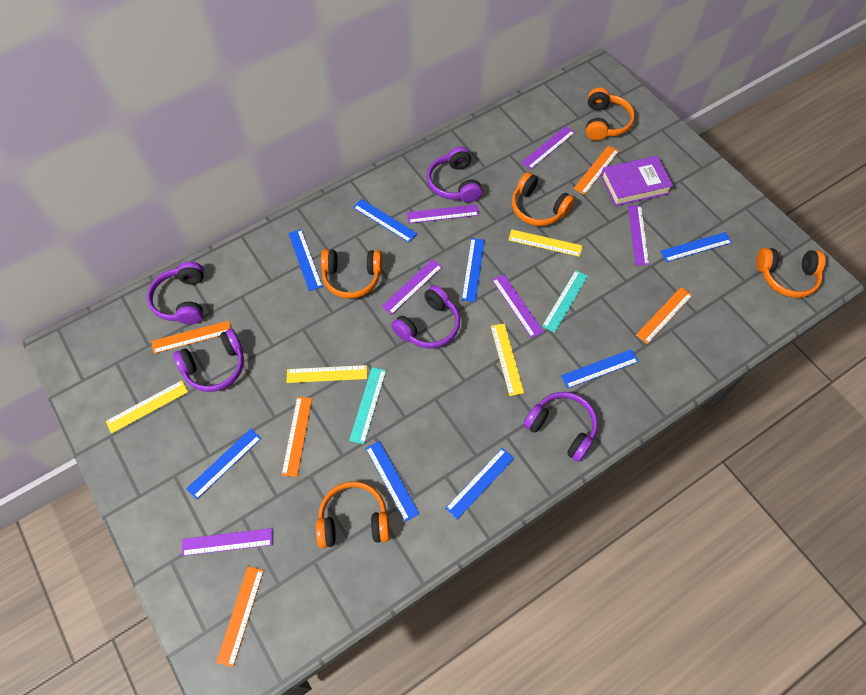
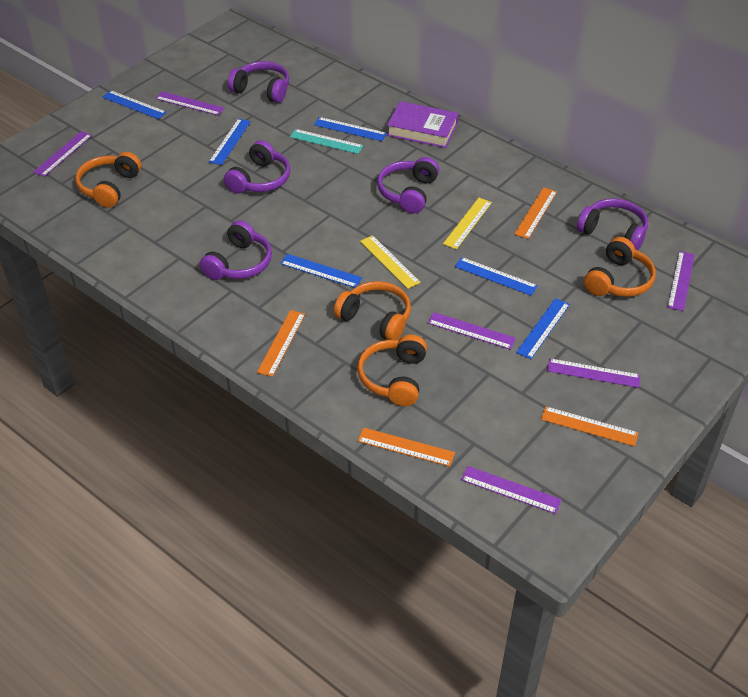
blue ruler: [186,429,262,500] [288,229,323,291] [353,199,417,243] [366,441,419,522] [445,448,514,519] [462,238,485,302] [561,349,639,389] [660,232,732,262] = 8 -> [102,90,167,119] [209,119,251,165] [280,254,362,288] [314,117,387,141] [455,257,538,296] [516,298,570,359] = 6
orange headphones: [316,481,390,548] [321,249,382,299] [512,172,575,226] [586,88,635,141] [756,248,826,298] = 5 -> [75,152,141,208] [334,281,411,340] [357,334,427,406] [584,237,656,297] = 4
orange ruler: [151,321,231,354] [216,566,264,667] [282,397,312,477] [573,145,619,195] [636,287,692,344] = 5 -> [257,310,305,377] [358,428,455,467] [514,187,557,239] [541,406,638,446] = 4
turquoise ruler: [349,367,386,444] [542,270,588,333] = 2 -> [290,129,364,154] = 1
yellow ruler: [106,380,188,434] [286,365,367,383] [491,323,524,396] [508,229,583,257] = 4 -> [360,235,420,289] [443,198,492,249] = 2

